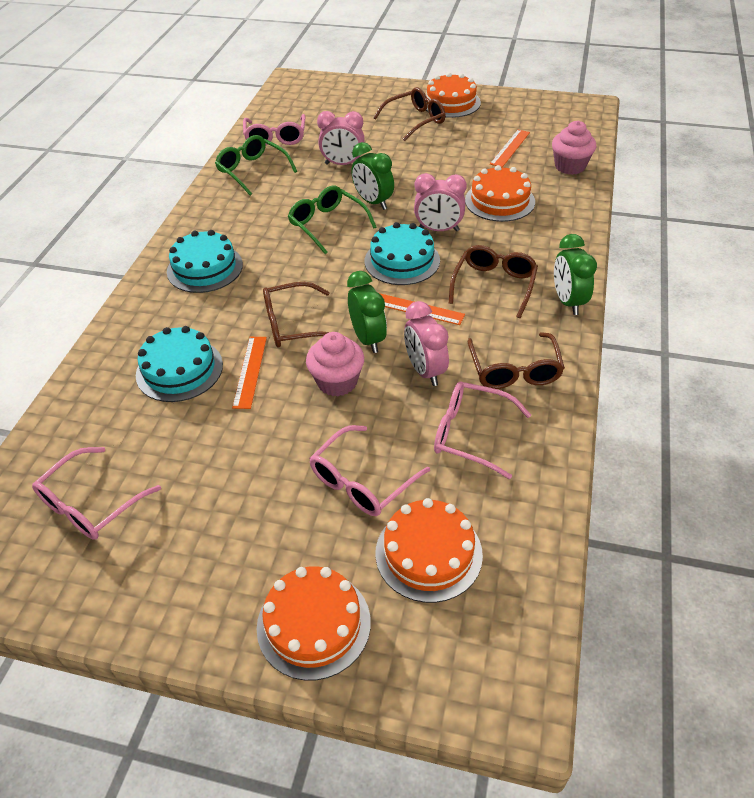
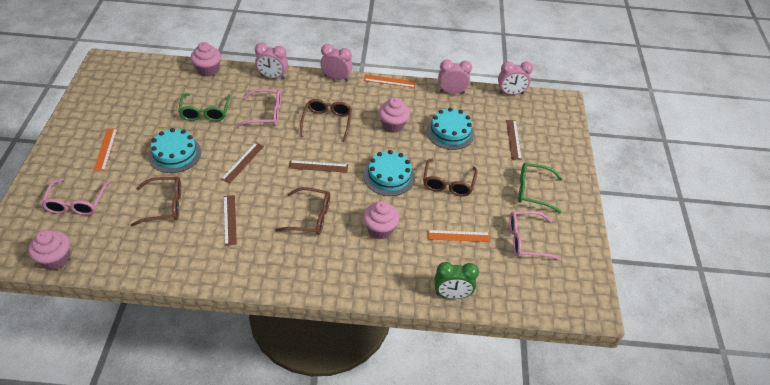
brown ruler: none = 0 -> [221,142,264,183] [223,195,237,246] [289,160,348,173] [506,120,522,160] = 4
green clock: [347,271,387,353] [351,142,394,210] [554,234,597,315] = 3 -> [435,262,479,299] = 1
orange cake: [257,566,371,681] [375,498,483,603] [426,72,481,118] [465,165,535,222] = 4 -> none = 0
pink clock: [317,111,365,165] [404,301,449,386] [414,173,467,231] = 3 -> [255,43,288,80] [320,44,352,81] [438,60,472,94] [498,61,533,95] = 4
pink cupcake: [306,332,364,396] [552,121,596,175] = 2 -> [28,230,70,270] [191,42,221,77] [363,201,399,239] [378,97,410,133] = 4
pink glasses: [32,447,161,540] [243,114,305,145] [309,425,430,516] [434,381,531,479] = 4 -> [41,179,110,215] [236,89,281,127] [509,211,561,261] = 3

